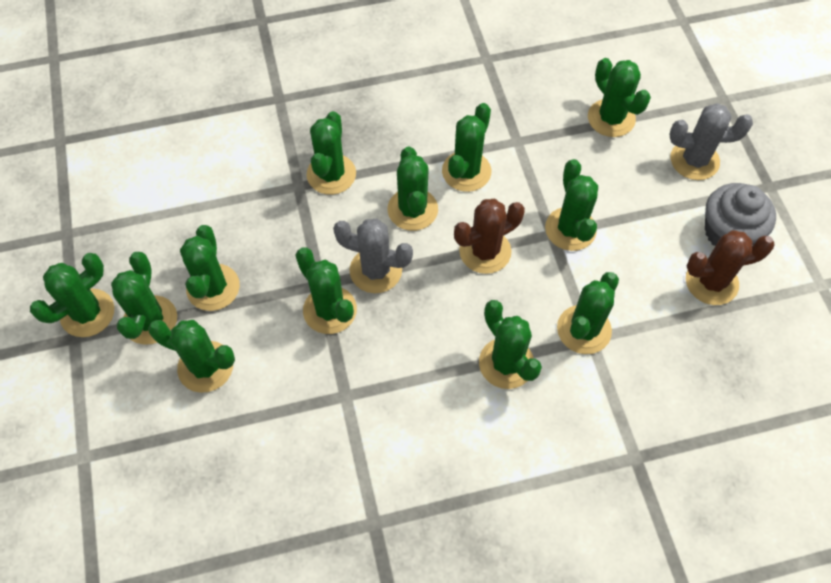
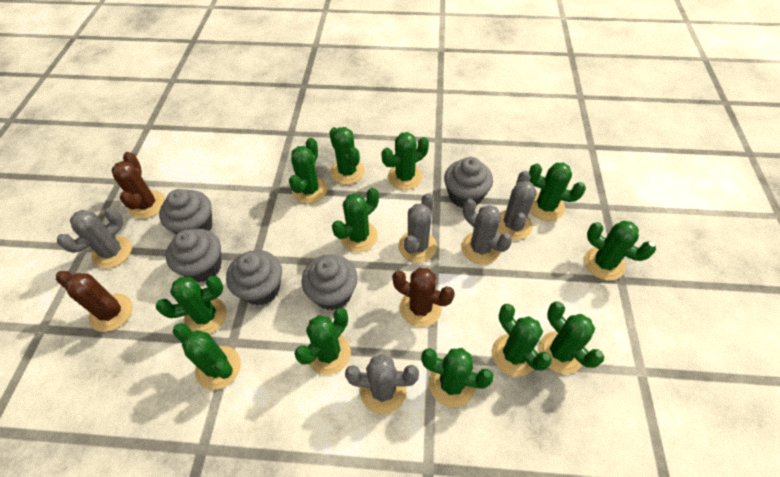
brown cactus: [454,199,525,274] [686,230,775,305] = 2 -> [56,271,133,332] [112,152,165,219] [392,268,455,327] = 3
grey cactus: [333,219,413,293] [670,103,753,180] = 2 -> [57,208,132,269] [345,354,419,414] [398,193,437,263] [461,199,512,264] [497,171,537,240] = 5
grey cupcake: [705,183,776,246] = 1 -> [159,189,212,234] [166,229,222,283] [226,250,282,305] [301,255,358,311] [444,157,493,208] = 5

